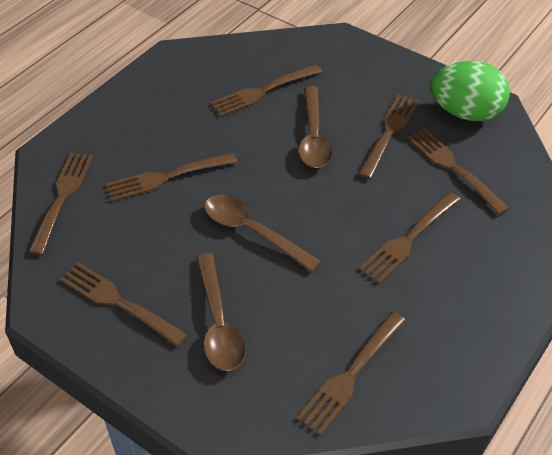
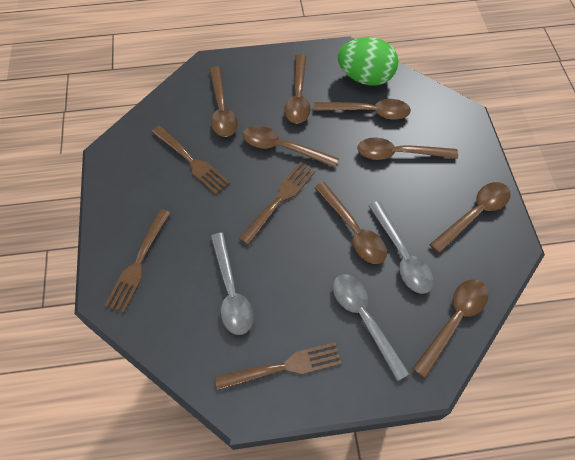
brown fork: [29,153,93,255] [60,262,188,347] [106,153,238,201] [210,64,322,117] [297,312,406,436] [358,94,419,179] [359,192,461,284] [407,129,510,215] = 8 -> [105,209,170,313] [151,126,230,195] [215,342,342,391] [239,163,315,245] = 4
brown spoon: [196,253,246,371] [204,195,321,272] [298,86,333,168] = 3 -> [209,66,238,137] [243,126,339,168] [284,54,311,124] [314,99,411,120] [314,182,387,264] [357,138,458,160] [413,279,488,378] [429,182,511,254] = 8
grey spoon: none = 0 -> [210,233,254,335] [333,274,409,381] [368,201,434,294] = 3

